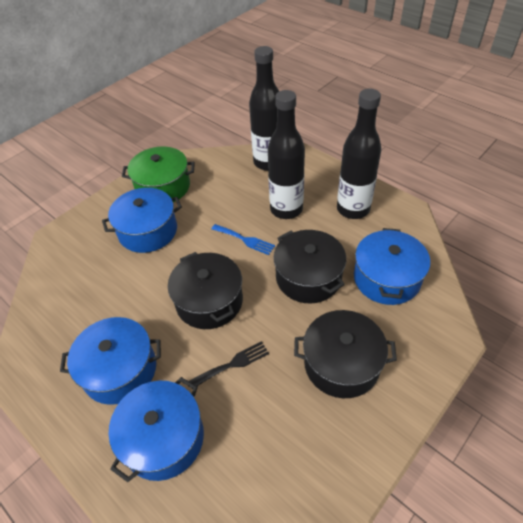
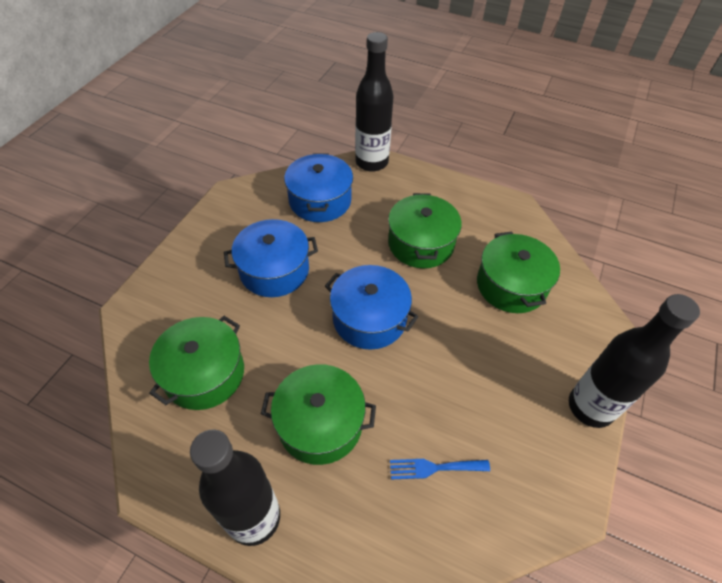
black fork: [189,341,269,386] = 1 -> none = 0
black pot: [168,252,243,329] [273,230,346,303] [294,310,397,398] = 3 -> none = 0
blue pot: [60,317,161,405] [102,188,182,253] [109,377,204,482] [354,228,430,305] = 4 -> [224,219,318,297] [284,153,353,222] [325,265,418,350] = 3
green pot: [122,147,195,202] = 1 -> [149,316,244,410] [261,364,376,465] [388,193,462,268] [477,231,560,313] = 4

